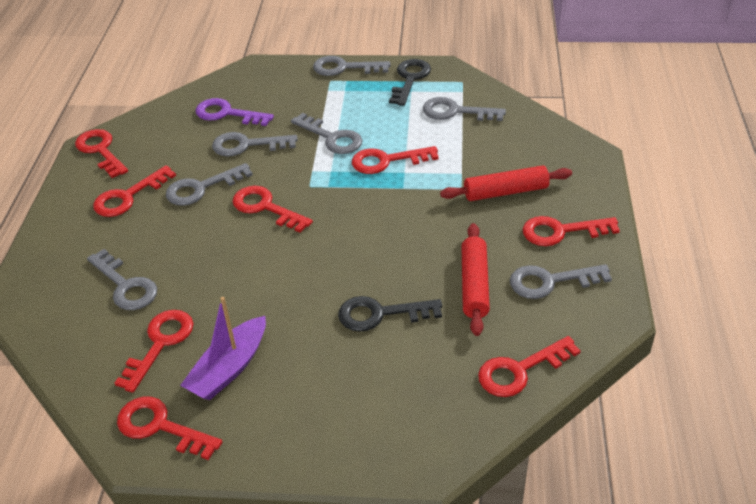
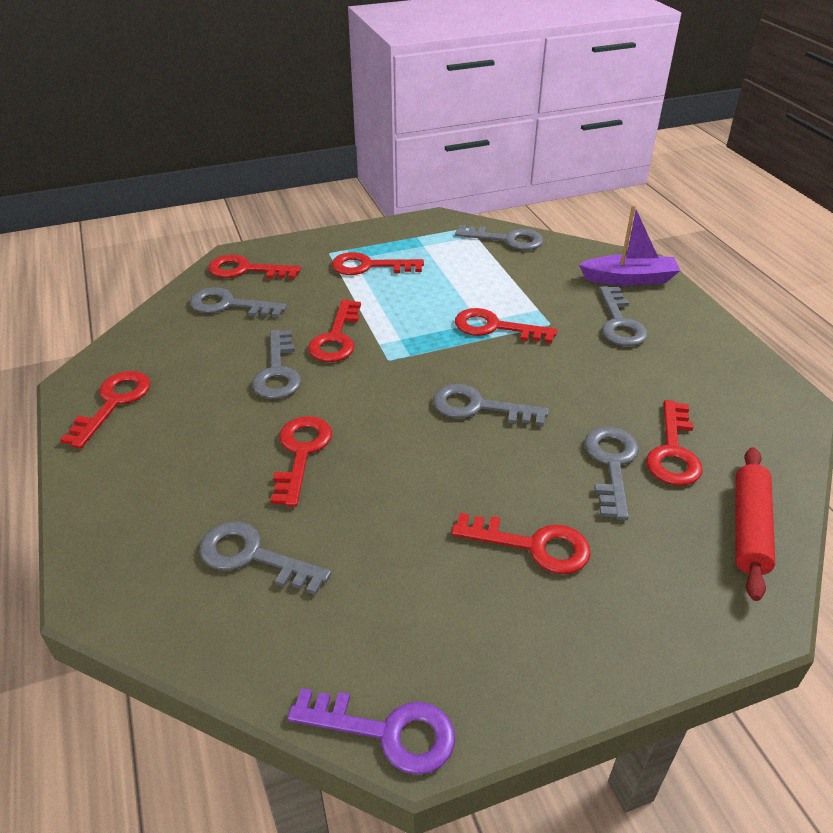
black key: [338,296,442,332] [389,59,431,106] = 2 -> none = 0
red rolling pin: [440,165,572,201] [461,223,490,336] = 2 -> [736,447,775,601] = 1

